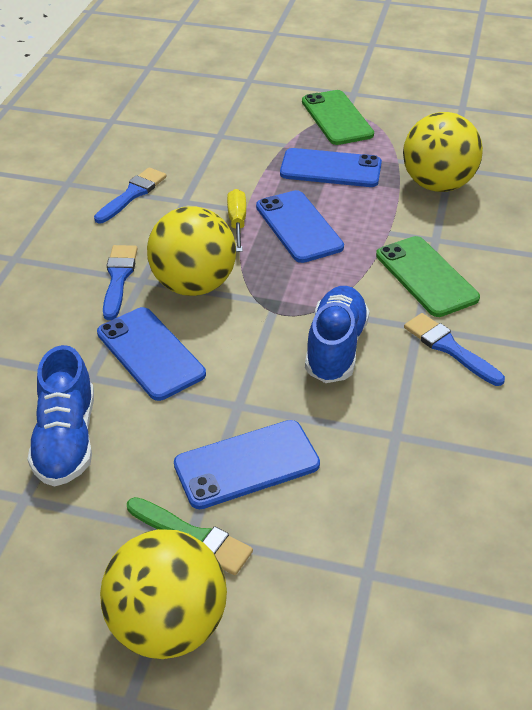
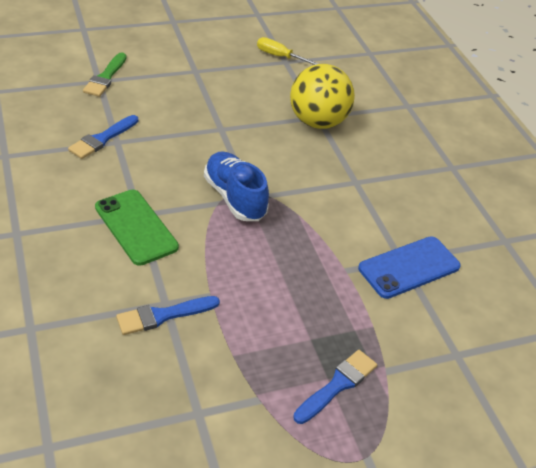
blue phone: [97,307,206,401] [174,420,320,509] [256,190,344,263] [280,148,382,187] = 4 -> [358,236,461,299] = 1
blue shoe: [27,345,94,487] [305,286,370,383] = 2 -> [204,151,269,221] = 1
green phone: [302,90,374,145] [376,236,480,317] = 2 -> [95,190,179,266] = 1
yellow ball: [100,529,227,659] [147,206,236,296] [403,112,483,192] = 3 -> [290,64,355,129] = 1

